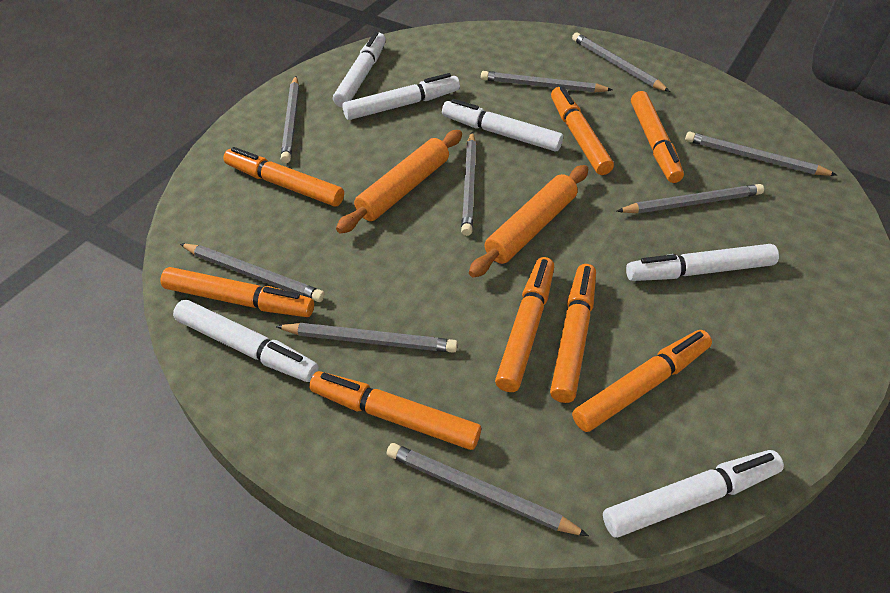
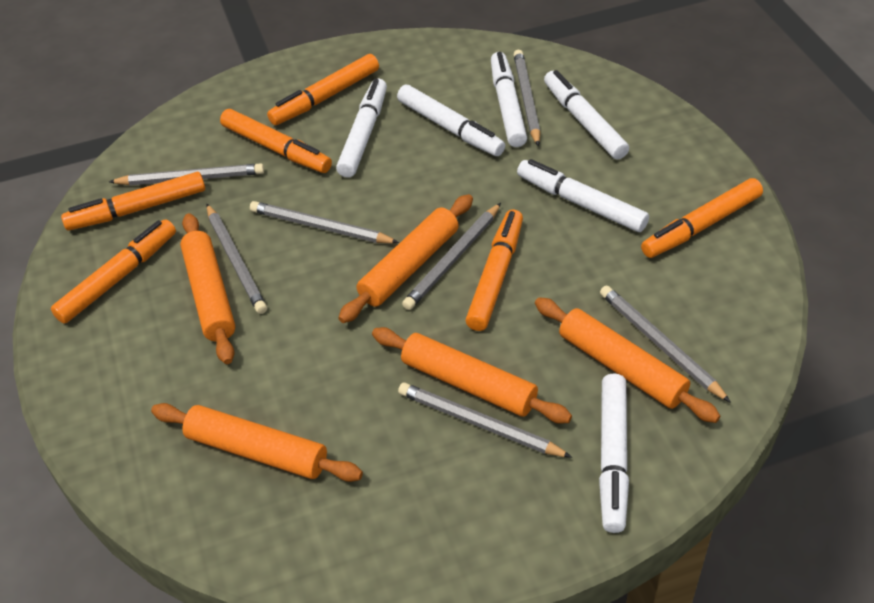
grey pencil: [180,244,325,302] [275,323,458,353] [281,76,299,163] [387,443,589,536] [461,132,476,236] [481,71,613,93] [572,33,670,92] [617,184,764,213] [685,132,837,176] = 9 -> [109,163,264,185] [207,204,267,314] [250,201,399,243] [398,383,572,458] [402,203,501,310] [514,50,541,146] [600,286,731,403] = 7
orange marker: [161,267,314,317] [223,147,344,207] [309,371,481,450] [495,257,554,392] [550,264,596,403] [551,86,614,175] [572,330,712,432] [631,91,684,183] = 8 -> [51,219,176,324] [61,172,205,230] [220,109,332,173] [267,54,379,125] [466,210,523,331] [641,178,763,258] = 6
orange rolling pin: [336,130,462,234] [469,165,588,278] = 2 -> [151,403,363,482] [180,213,235,364] [338,194,473,323] [372,327,572,424] [535,297,720,423] = 5

